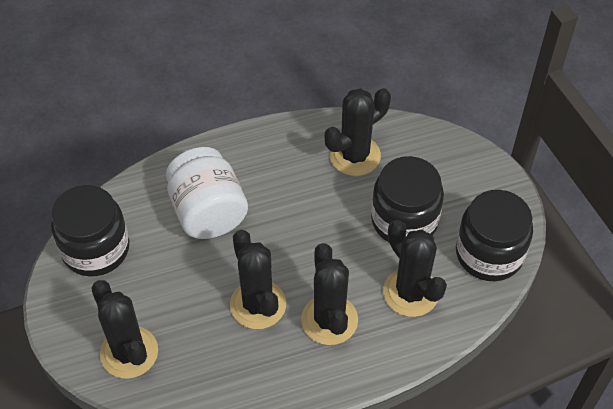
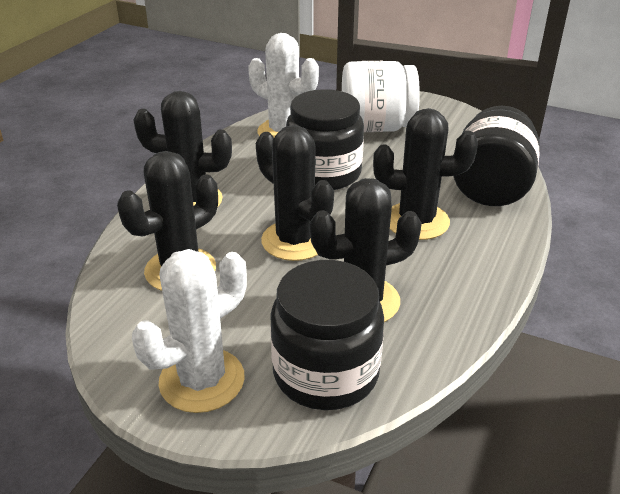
white cactus: none = 0 -> [132,249,247,413] [248,33,319,137] = 2

